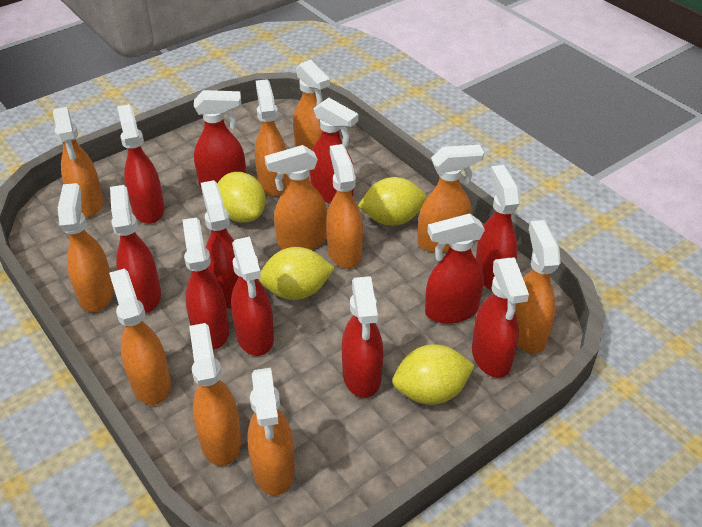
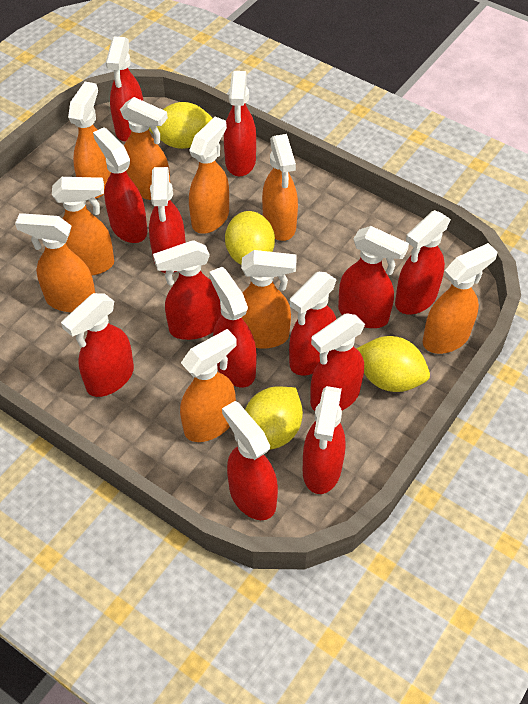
orange spray bottle: [53,107,103,217] [58,183,114,312] [109,269,171,405] [189,323,242,466] [247,368,295,495] [255,79,288,196] [265,145,327,250] [293,60,330,150] [326,144,363,269] [418,145,484,253] [515,220,561,353] = 11 -> [15,213,95,312] [52,177,114,276] [68,82,111,199] [120,97,170,200] [180,329,237,442] [189,116,229,234] [241,250,297,349] [262,134,298,241] [423,243,497,354] = 9
red spray bottle: [110,185,161,313] [117,104,165,224] [182,217,229,350] [194,90,246,187] [201,180,239,309] [231,237,274,356] [310,98,359,204] [342,276,383,398] [425,213,485,324] [472,258,529,378] [476,165,520,290] = 11 -> [61,293,134,397] [93,127,147,243] [106,36,143,142] [149,167,186,273] [153,240,221,340] [209,267,257,387] [222,401,278,520] [224,71,256,176] [289,272,337,376] [303,386,345,494] [310,313,365,411] [338,226,409,328] [395,210,451,314] = 13

